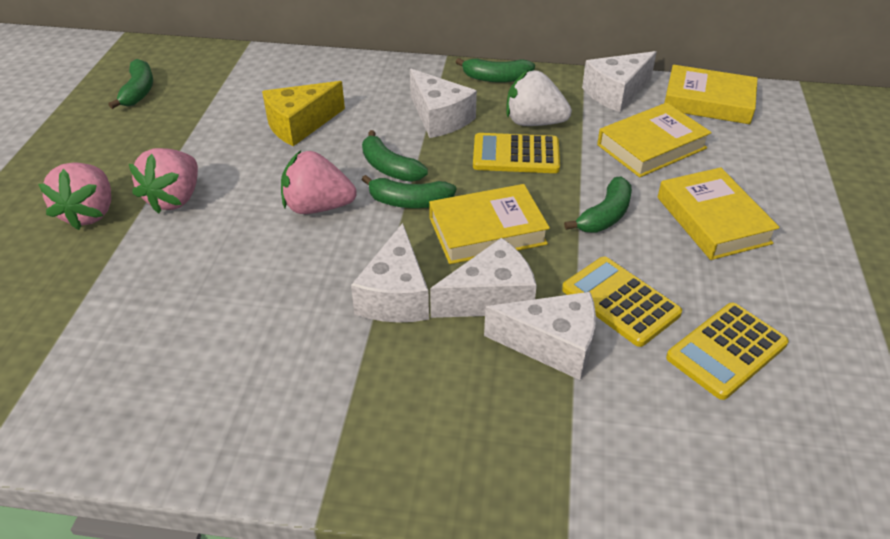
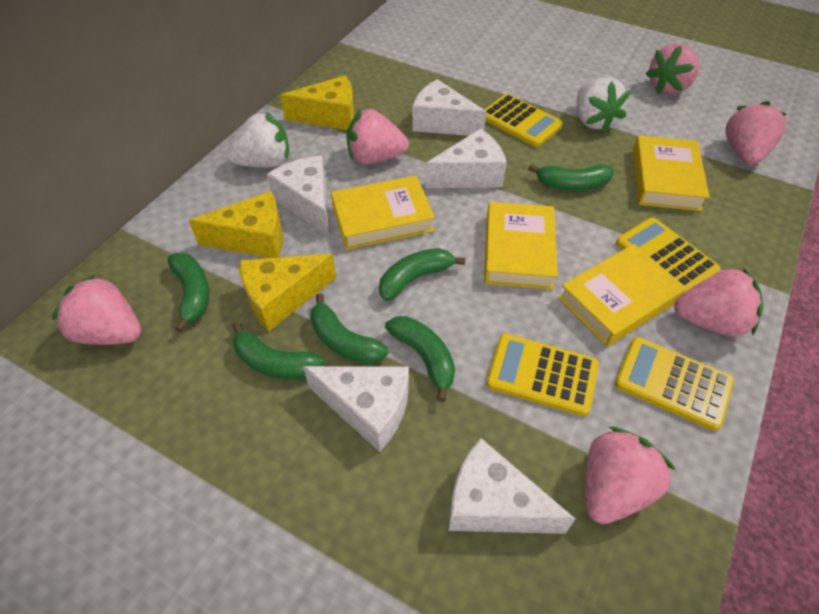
green banana: [108,59,153,109] [362,130,428,182] [362,175,456,208] [456,58,535,83] [564,177,632,233] = 5 -> [167,253,209,332] [233,322,324,379] [310,293,388,364] [379,248,465,301] [385,316,455,402] [528,164,614,191] = 6
pink strawberry: [38,163,111,230] [129,148,198,214] [281,151,357,214] = 3 -> [52,274,141,345] [346,109,409,164] [585,427,675,524] [646,43,699,94] [674,268,763,337] [725,101,787,165] = 6
white strawberry: [506,70,572,126] = 1 -> [226,112,289,168] [577,77,630,132] = 2
yellow calculator: [473,133,560,173] [562,257,682,347] [666,303,789,400] = 3 -> [484,94,563,147] [486,334,599,416] [615,337,734,431] [616,218,720,293] = 4
yellow cheese: [262,81,345,146] = 1 -> [189,191,283,258] [240,254,336,332] [280,75,354,130] = 3

